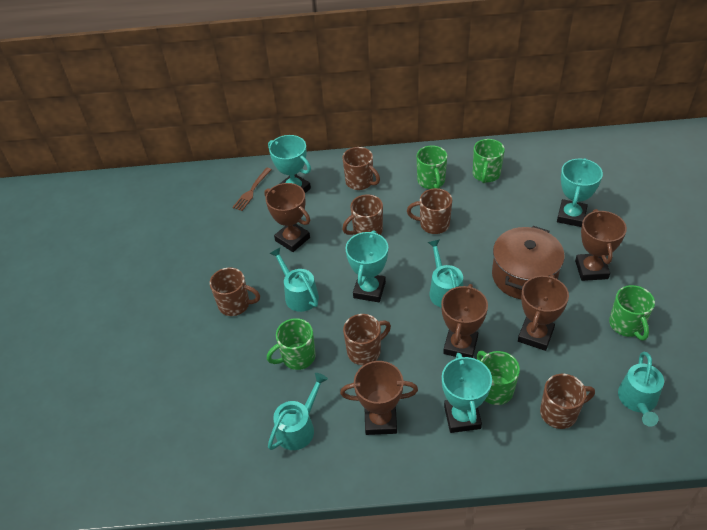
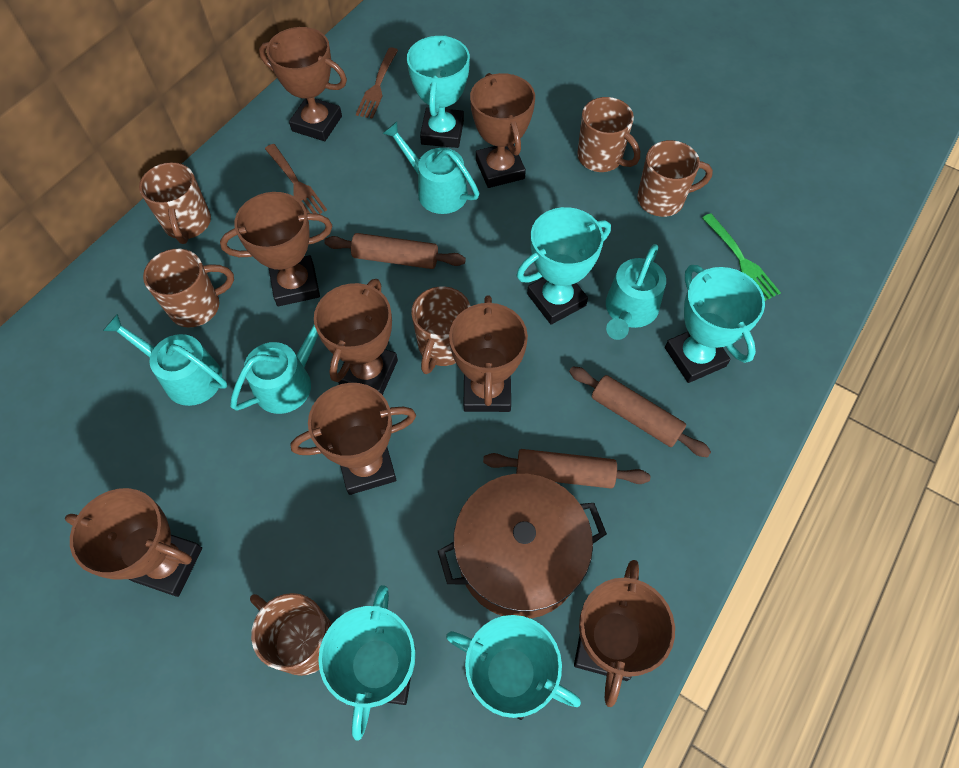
brown fork: [232,168,272,211] = 1 -> [265,144,327,214] [356,47,398,119] = 2
brown rolling pin: none = 0 -> [324,233,466,269] [483,449,650,489] [569,366,711,458] = 3
brown trophy: [264,183,310,252] [340,361,418,435] [441,284,488,358] [518,275,569,351] [575,209,627,281] = 5 -> [65,488,202,597] [220,192,332,306] [259,27,347,141] [290,383,416,495] [314,279,398,395] [449,295,528,412] [470,73,535,188] [574,560,675,707] = 8
green fork: none = 0 -> [702,213,781,301] = 1
green mug: [267,318,316,370] [417,146,447,189] [473,139,505,183] [477,351,520,405] [609,285,655,340] = 5 -> none = 0
turquoise trophy: [268,135,311,193] [346,230,388,302] [442,353,492,433] [557,158,603,227] = 4 -> [318,585,415,741] [407,35,470,148] [446,615,581,720] [517,207,611,324] [665,265,765,383] = 5

